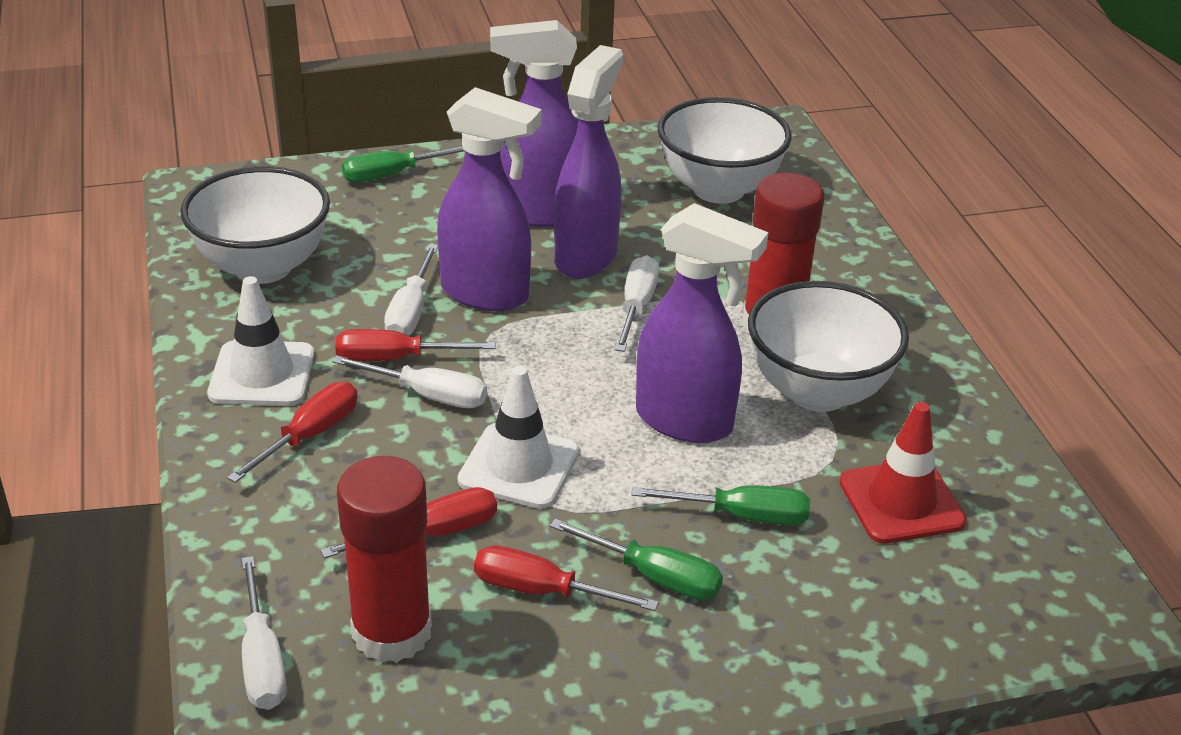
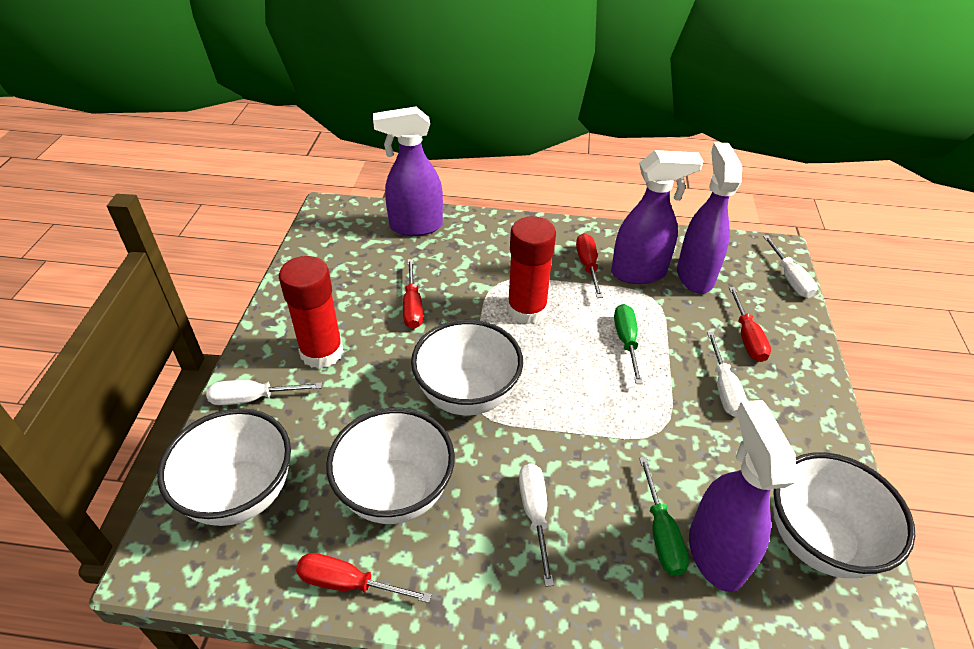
green screwdriver: [342,146,465,182] [550,519,723,600] [631,485,810,525] = 3 -> [614,304,643,384] [639,457,689,576] = 2
red traffic cone: [839,402,967,544] = 1 -> none = 0
white bowl: [180,166,330,284] [658,97,792,204] [748,281,909,412] = 3 -> [157,408,291,526] [326,408,455,524] [411,320,523,415] [773,452,915,578] = 4
white traffic cone: [207,276,314,406] [458,366,579,509] = 2 -> none = 0

